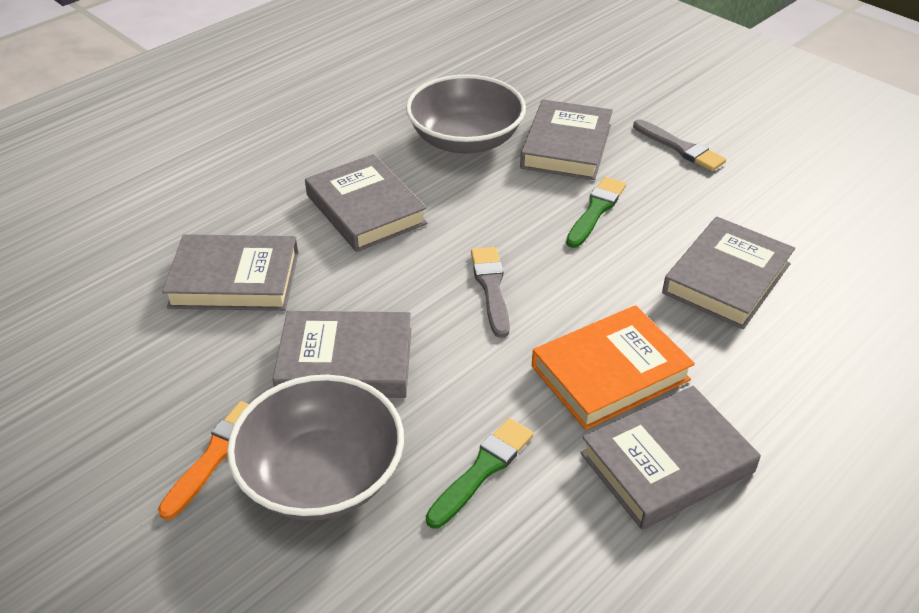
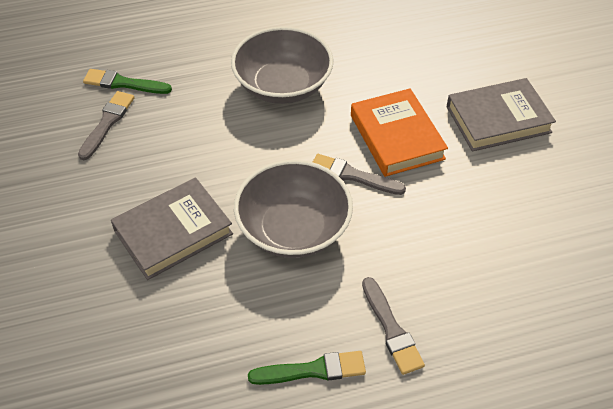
grey book: [162,234,298,311] [273,311,411,398] [305,154,427,252] [520,99,613,180] [580,386,761,530] [662,217,795,329] = 6 -> [111,177,233,280] [446,78,556,152] = 2
grey brush: [471,247,510,338] [633,119,726,171] = 2 -> [78,91,135,160] [313,154,406,195] [362,277,425,375] = 3
orange brush: [158,401,249,520] = 1 -> none = 0

